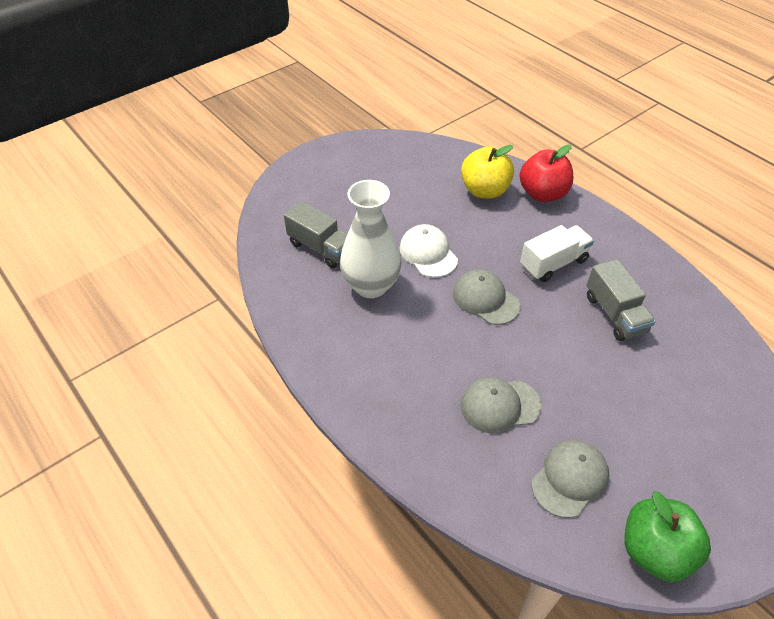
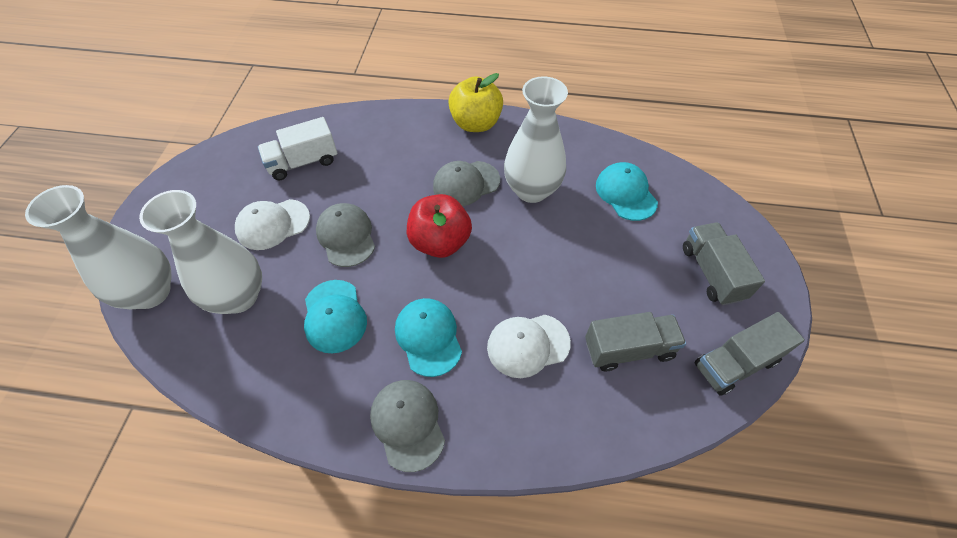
green apple: [624,491,711,582] = 1 -> none = 0
grey truck: [284,201,347,268] [587,259,656,341] = 2 -> [585,312,686,371] [683,222,765,305] [694,312,805,396] = 3
turquoise cap: none = 0 -> [304,280,367,354] [395,298,462,377] [596,162,658,221] = 3
white cap: [399,224,458,278] = 1 -> [235,199,310,250] [487,315,571,378] = 2
white vase: [340,180,401,298] = 1 -> [25,185,172,309] [139,190,262,314] [504,76,568,203] = 3

